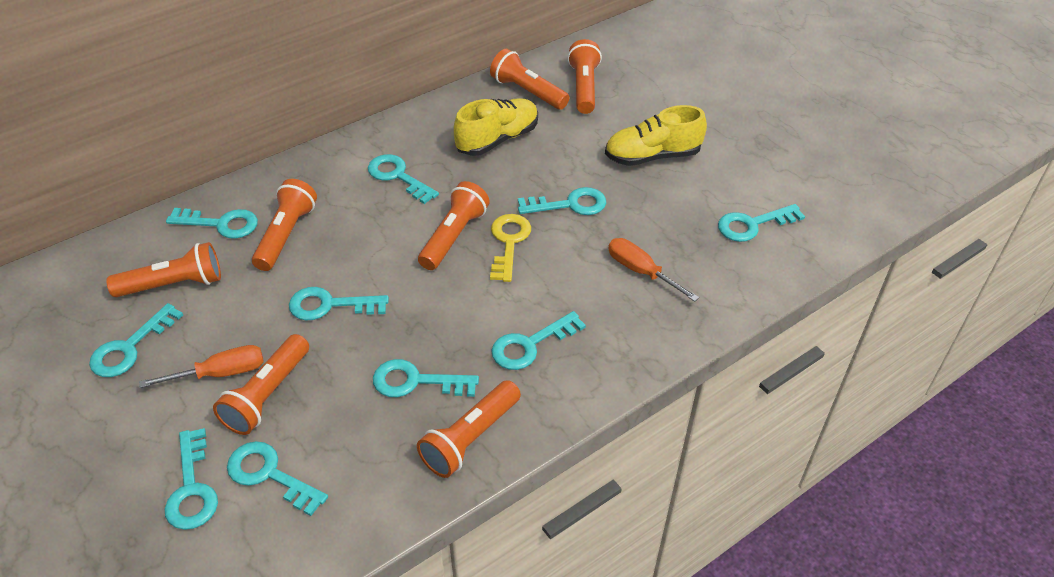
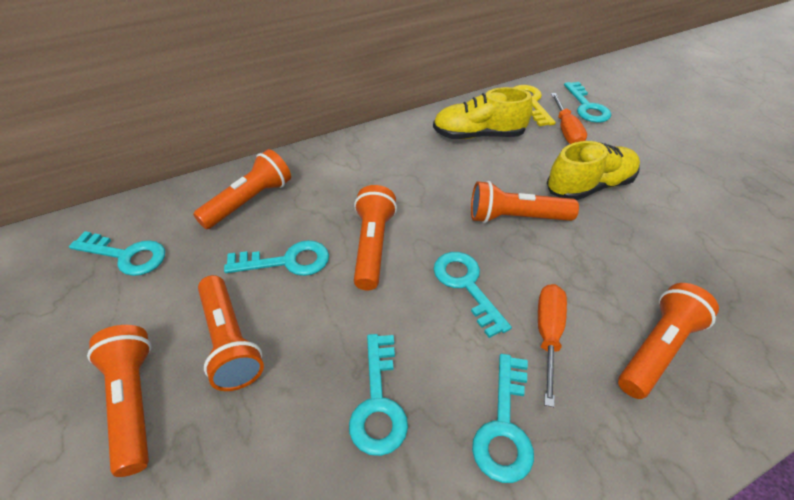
orange flashlight: [106,242,221,297] [213,334,309,435] [252,179,317,271] [417,380,521,478] [418,181,490,270] [490,49,570,110] [568,39,602,114] = 7 -> [87,325,151,477] [193,149,291,229] [198,275,264,391] [354,185,397,290] [471,181,579,223] [618,283,719,399] = 6
turquoise key: [89,303,183,377] [165,428,218,530] [166,208,258,239] [227,441,328,516] [289,287,389,320] [368,154,439,204] [373,359,479,397] [491,311,586,370] [518,187,606,215] [718,204,805,242] = 10 -> [69,231,165,276] [224,240,329,276] [349,334,408,456] [434,252,512,338] [472,354,534,483] [564,82,611,123] = 6

